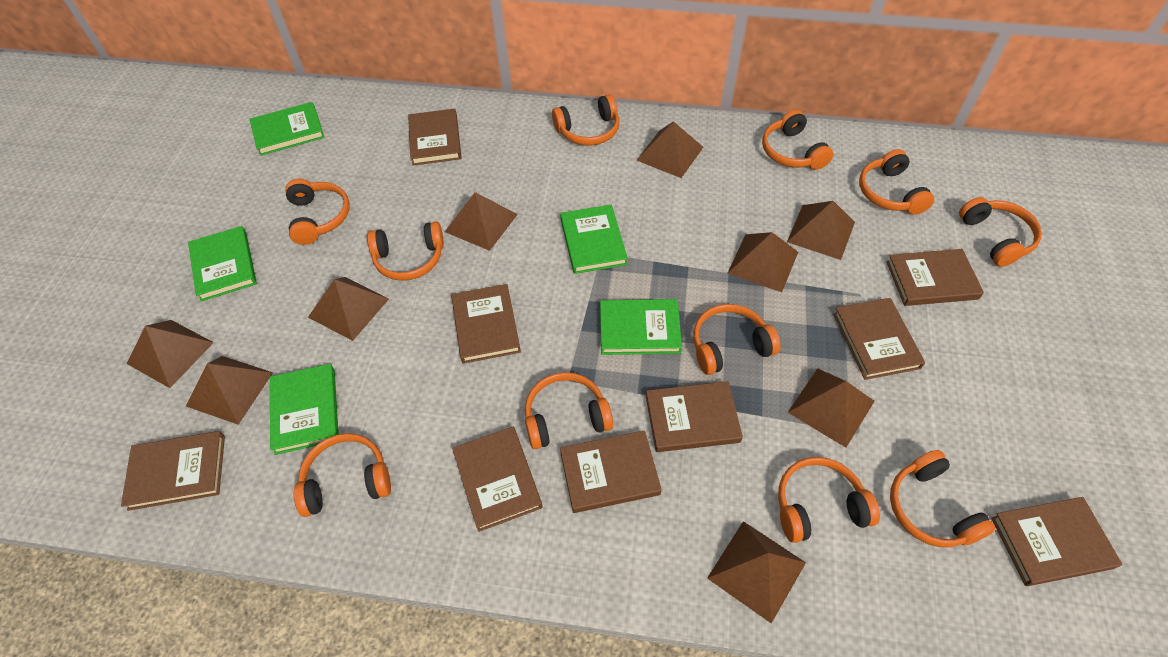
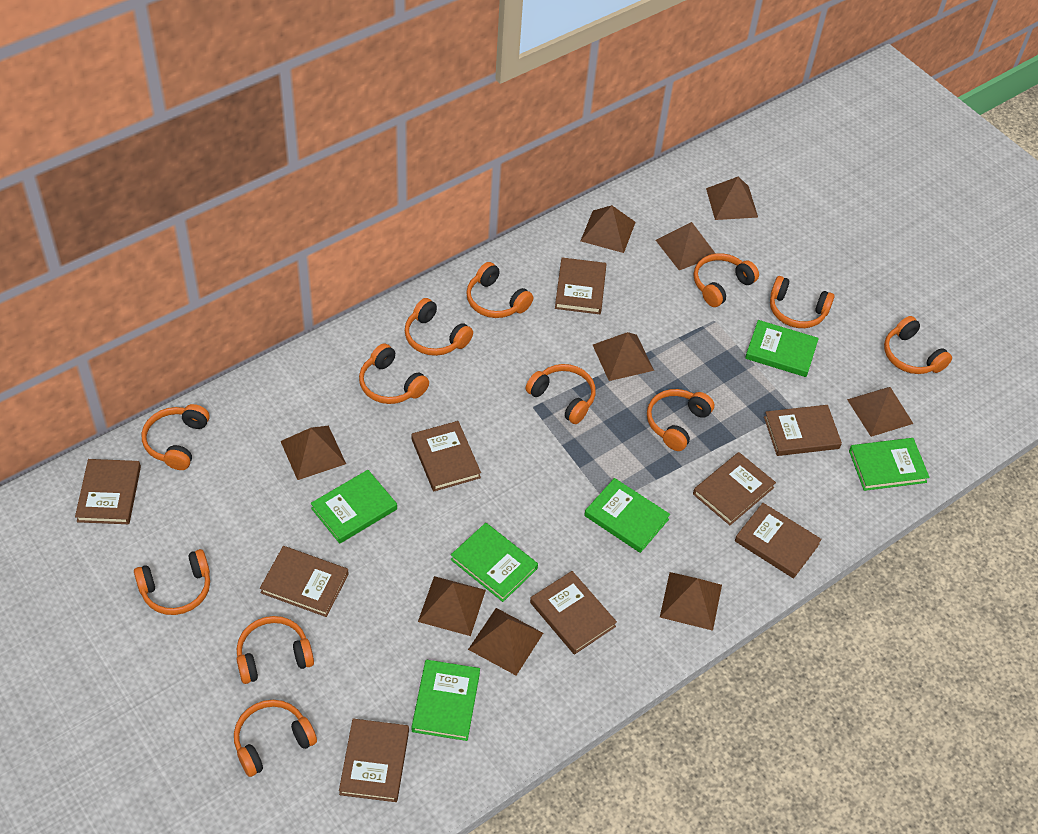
green book: [188,226,257,302] [249,102,325,156] [270,364,339,455] [560,205,628,274] [600,299,682,355] = 5 -> [311,470,397,544] [412,660,480,741] [451,523,538,602] [584,478,670,553] [745,320,819,377] [849,438,930,491] = 6
orange headphones: [285,179,350,245] [294,433,391,517] [367,221,444,281] [525,372,613,449] [552,94,619,146] [693,304,781,375] [762,109,833,170] [778,457,880,543] [859,149,934,215] [890,450,995,547] [959,197,1042,267] = 11 -> [134,549,210,615] [142,404,209,470] [234,700,317,777] [236,616,314,684] [359,343,429,404] [405,298,473,356] [466,262,533,318] [525,364,596,424] [647,389,714,451] [694,253,759,307] [770,276,835,328] [884,316,952,374] = 12

